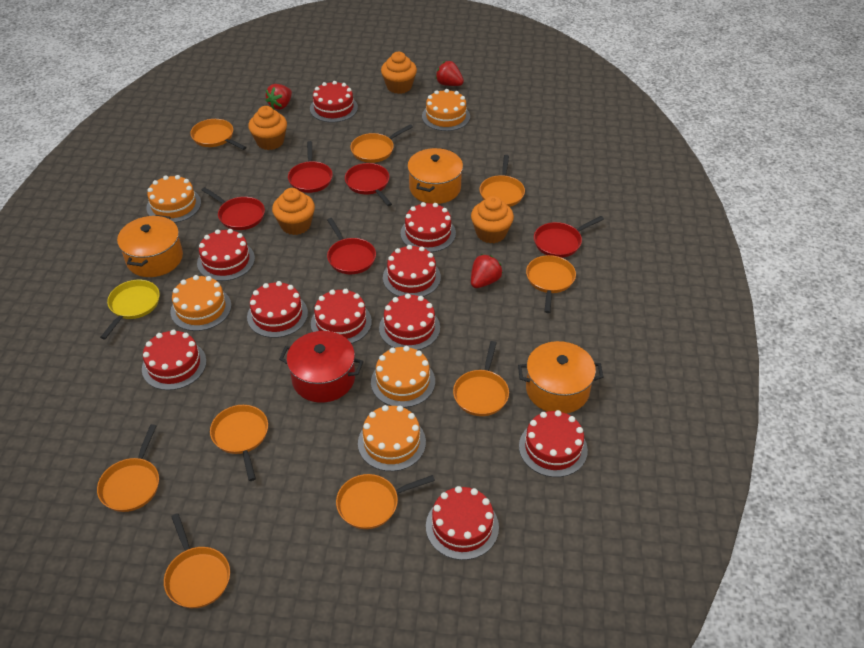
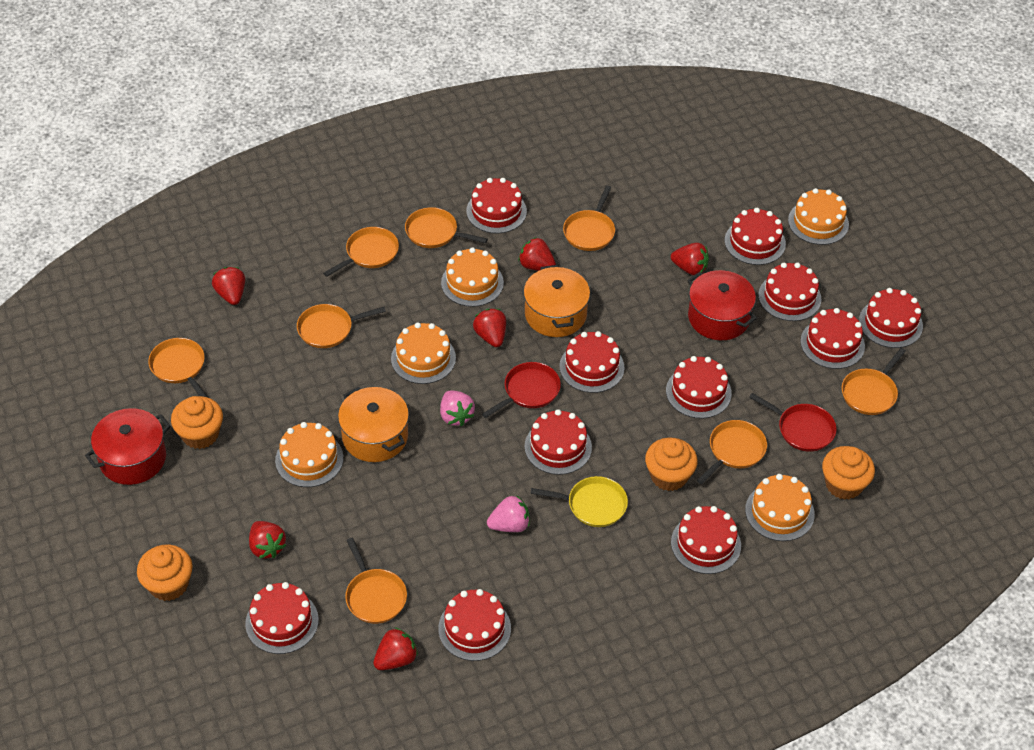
orange pan: [97,424,159,512] [164,513,230,608] [190,119,247,150] [210,405,268,481] [336,474,435,529] [350,124,413,163] [453,341,509,416] [480,155,525,207] [526,255,576,313] = 9 -> [148,338,208,397] [297,304,386,348] [323,227,399,277] [345,537,407,624] [405,207,488,248] [563,186,615,251] [697,420,767,484] [842,348,906,415] = 8
orange pot: [117,215,183,277] [407,148,463,204] [518,341,603,414] = 3 -> [338,387,409,462] [524,265,590,337] = 2
pink strawberry: none = 0 -> [440,390,475,426] [487,495,530,532] = 2
red cake: [142,330,206,390] [197,229,255,281] [247,281,308,338] [310,81,358,123] [311,289,372,344] [379,293,440,350] [383,245,441,297] [400,202,456,252] [426,486,499,560] [519,410,588,477] = 10 -> [245,582,319,654] [438,589,511,661] [466,178,527,234] [524,409,592,475] [559,331,625,393] [666,356,732,418] [671,506,741,574] [725,208,786,265] [758,262,821,321] [800,308,865,369] [859,288,923,348] = 11
red pan: [202,187,265,230] [288,141,333,193] [327,218,376,274] [345,163,392,206] [534,216,604,258] = 5 -> [482,362,561,418] [749,393,837,452] = 2
red pot: [279,331,363,403] = 1 -> [85,408,171,485] [687,270,757,340] = 2
red strawberry: [265,84,292,110] [436,61,464,86] [471,254,503,288] = 3 -> [212,267,245,305] [249,521,286,558] [373,627,418,670] [473,309,506,347] [518,237,556,271] [671,243,709,275] = 6

